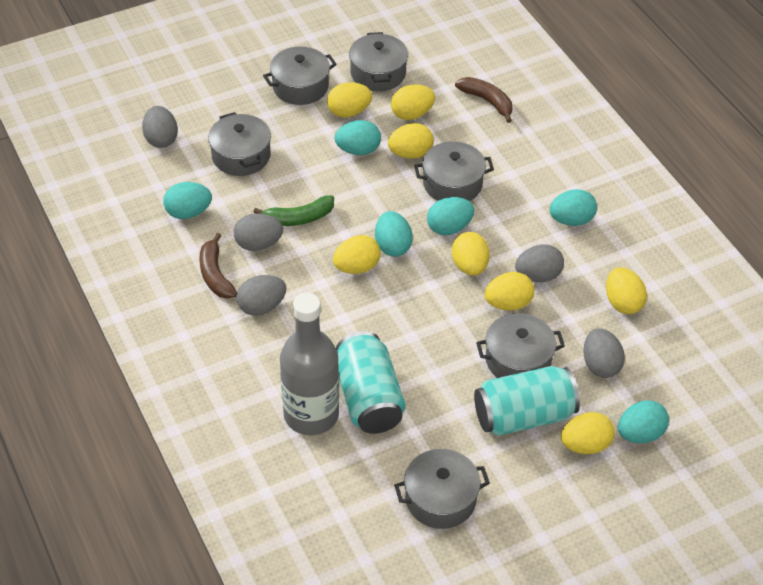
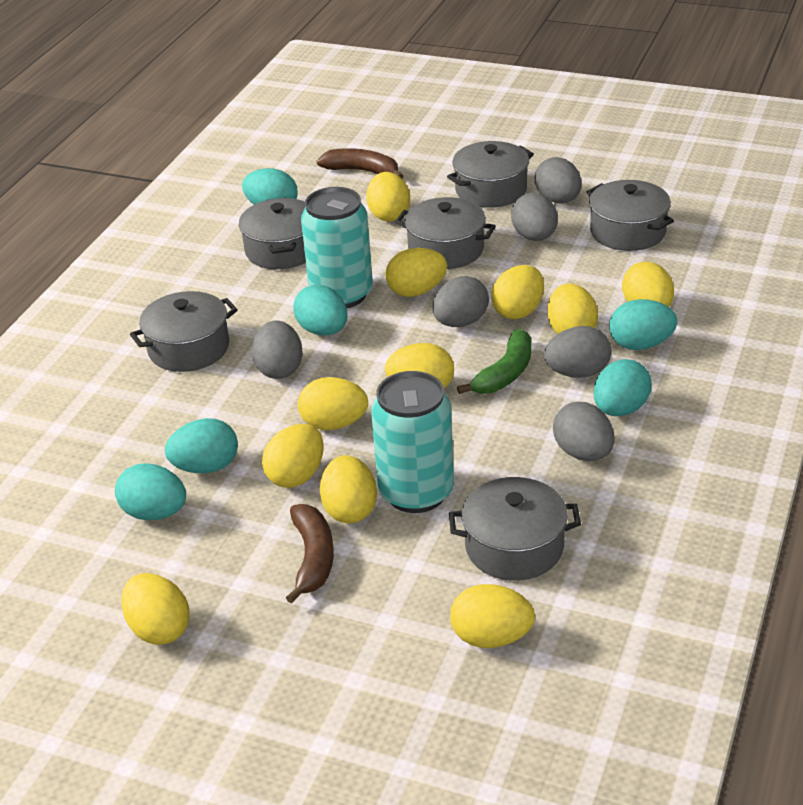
grey bottle: [280,293,339,435] = 1 -> none = 0
grey egg: [142,106,178,148] [234,213,283,251] [237,275,286,316] [515,244,564,282] [583,328,625,378] = 5 -> [252,321,303,379] [433,276,489,327] [511,193,558,241] [535,157,582,203] [544,326,611,378] [553,402,614,461] = 6
yellow egg: [327,82,372,117] [333,235,381,274] [388,123,434,159] [391,85,435,120] [452,232,490,275] [484,272,534,311] [561,412,614,454] [606,267,647,314] = 8 -> [121,573,190,645] [262,424,324,488] [298,377,368,430] [320,455,377,523] [366,172,410,221] [385,248,447,297] [385,343,454,388] [450,584,535,648] [491,265,544,319] [548,283,598,334] [622,262,674,307] = 11

